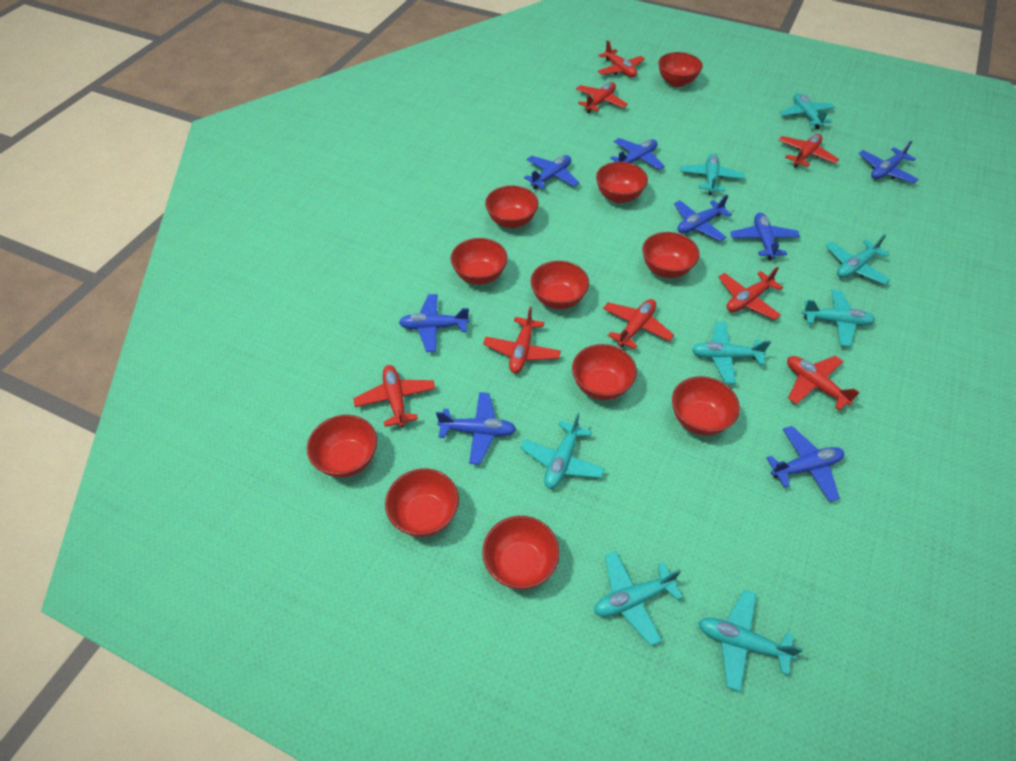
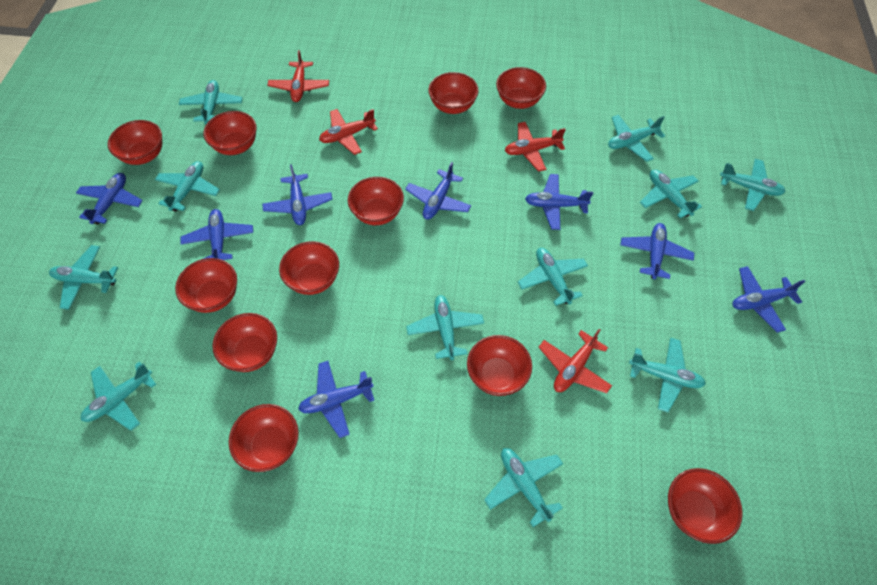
red plane: [353,365,436,427] [483,307,561,373] [576,82,628,113] [597,40,645,77] [603,299,674,349] [718,267,783,320] [778,134,839,168] [787,356,860,411] = 8 -> [267,50,329,102] [319,109,378,155] [505,122,566,172] [539,329,612,393] = 4
turquoise plane: [520,413,605,489] [594,551,683,646] [680,153,744,195] [692,322,771,384] [699,590,803,692] [779,93,835,129] [802,289,875,347] [825,234,891,285] = 8 -> [49,245,118,310] [81,362,156,431] [155,161,220,212] [179,80,243,124] [406,295,484,360] [484,448,563,527] [518,248,588,306] [608,115,665,162] [629,338,706,412] [640,170,702,218] [720,159,785,211] = 11

